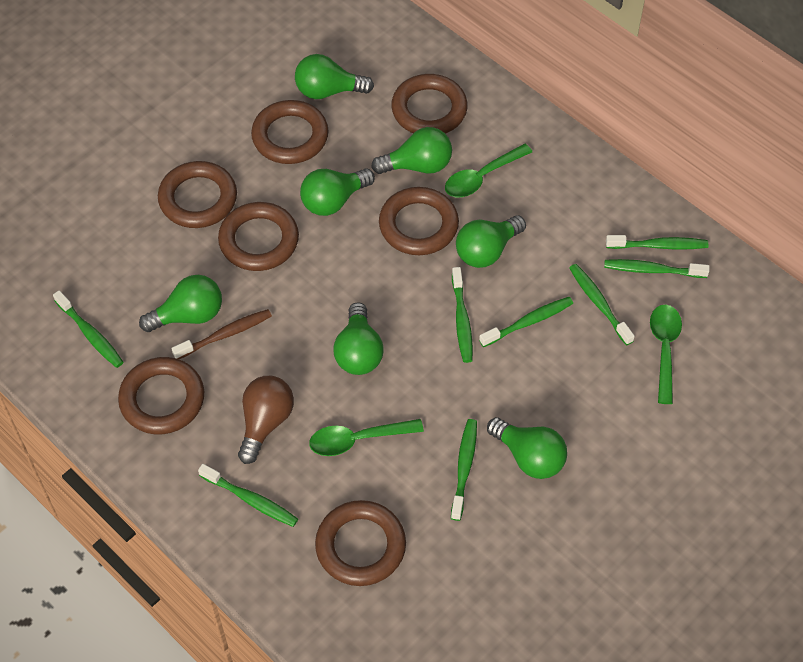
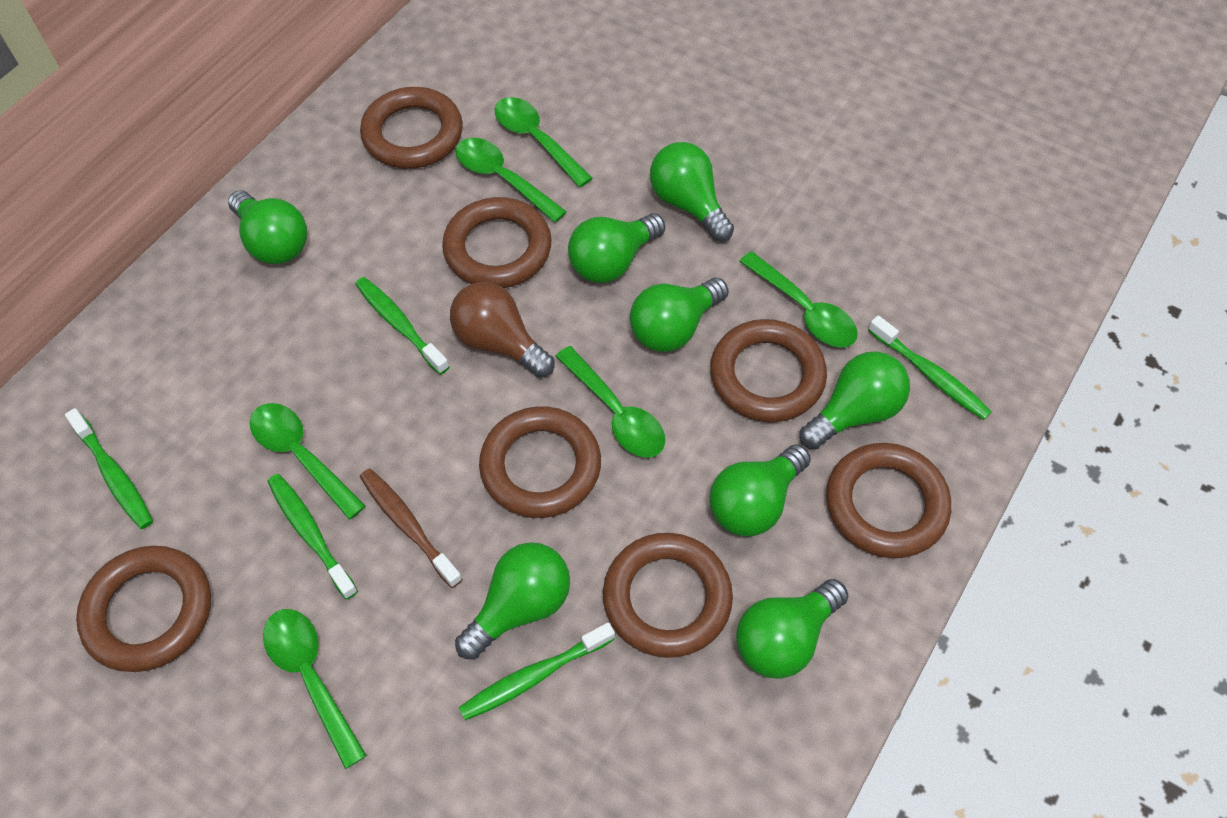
green light bulb: [139,275,222,332] [295,54,374,99] [300,168,375,216] [333,302,384,375] [371,127,452,174] [456,215,526,268] [487,417,567,479] = 7 -> [228,191,308,264] [455,542,570,660] [568,213,665,283] [630,278,729,352] [650,142,734,242] [710,444,811,537] [736,579,848,679] [800,351,910,450] = 8
green spoon: [309,419,424,456] [445,144,532,197] [650,305,682,404] = 3 -> [250,403,366,520] [263,609,367,769] [455,138,567,223] [495,97,593,187] [555,346,665,457] [739,251,858,348] = 6
green toothbrush: [53,290,124,368] [198,464,298,527] [451,419,477,521] [452,267,473,363] [479,297,573,347] [569,264,635,345] [604,259,710,278] [606,235,708,250] = 8 -> [65,408,153,529] [267,474,358,600] [355,277,449,375] [459,622,615,721] [868,315,992,420] = 5

